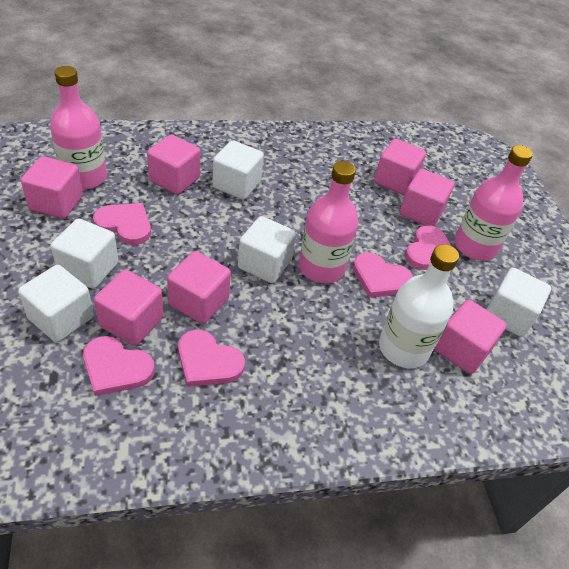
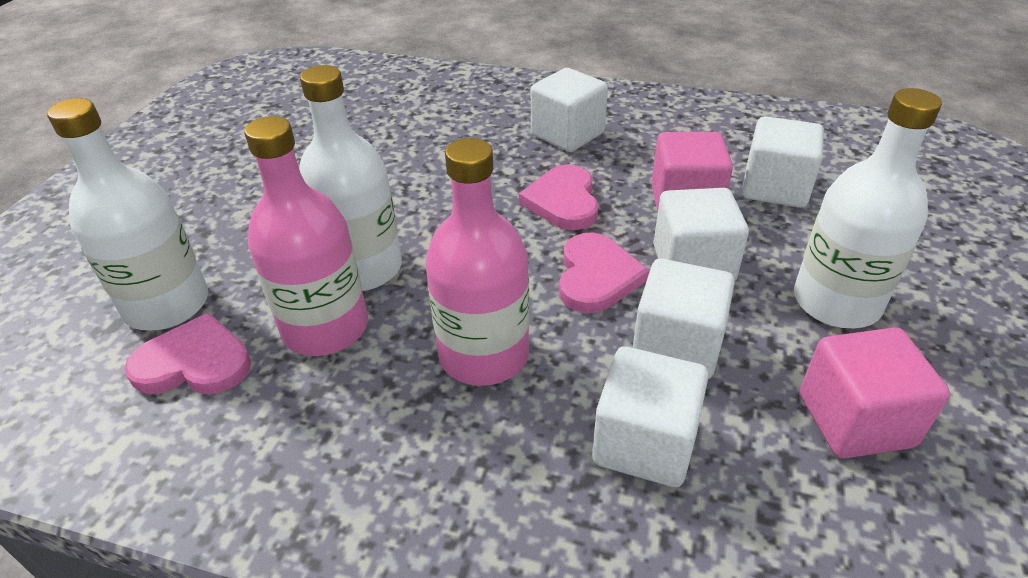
pink bottle: [50,66,107,190] [299,161,359,283] [454,145,533,261] = 3 -> [244,116,368,356] [425,138,529,386] = 2
pink cube: [21,156,83,219] [94,270,164,346] [147,134,200,195] [167,251,231,324] [374,139,426,195] [400,169,454,226] [434,299,507,374] = 7 -> [651,132,733,213] [800,327,950,459] = 2
pink heart: [83,336,155,396] [93,203,151,245] [178,330,245,387] [353,252,413,298] [405,225,451,270] = 5 -> [124,313,251,394] [519,165,598,230] [559,233,649,313] = 3
white bottle: [379,244,459,368] = 1 -> [47,98,208,331] [299,65,402,291] [794,88,942,328] = 3

